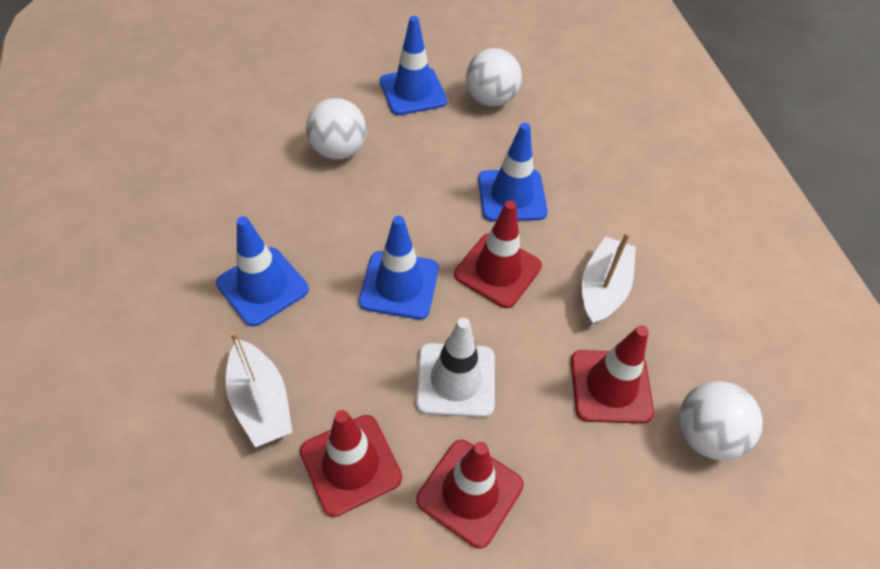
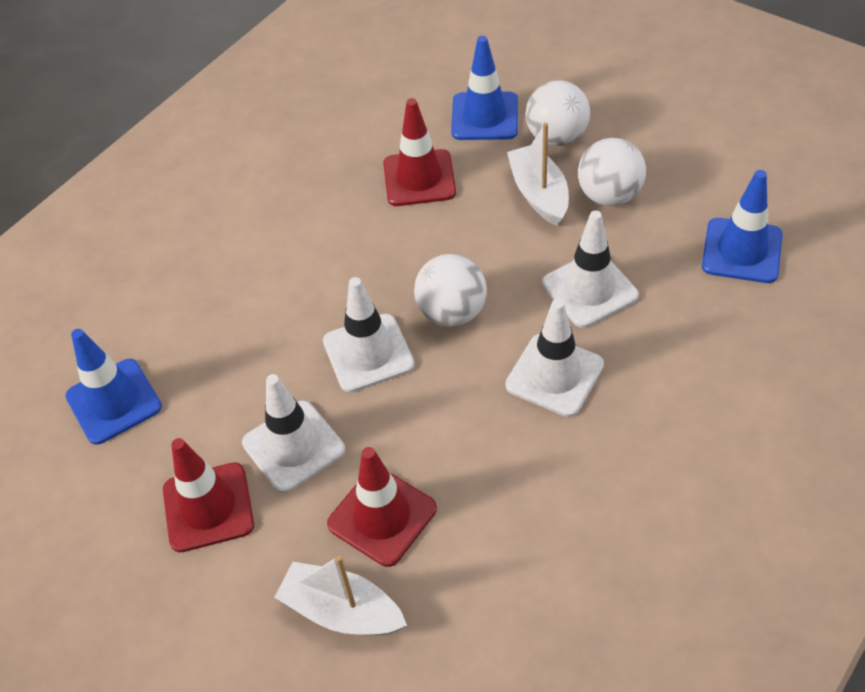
blue traffic cone: [216,216,309,326] [359,216,439,319] [380,16,447,115] [478,123,548,221] = 4 -> [65,329,162,445] [451,36,518,140] [702,170,783,283] = 3
red traffic cone: [300,410,402,517] [416,440,524,548] [454,201,542,308] [571,325,654,424] = 4 -> [163,438,254,552] [327,447,437,567] [383,98,456,206] = 3
white traffic cone: [416,318,495,418] = 1 -> [242,374,345,493] [323,277,415,393] [505,299,604,417] [542,210,639,328] = 4

